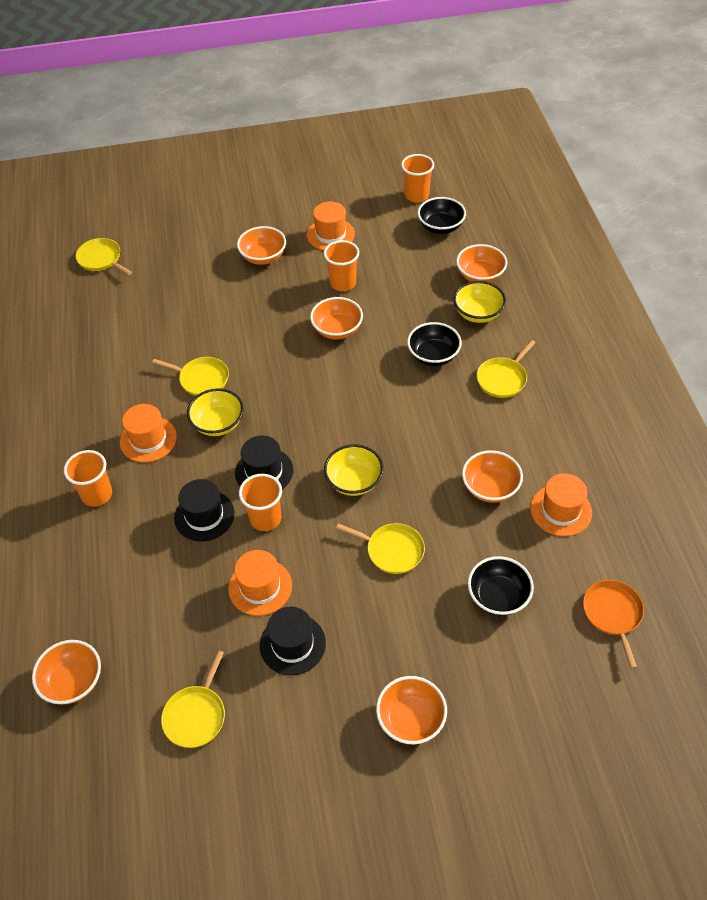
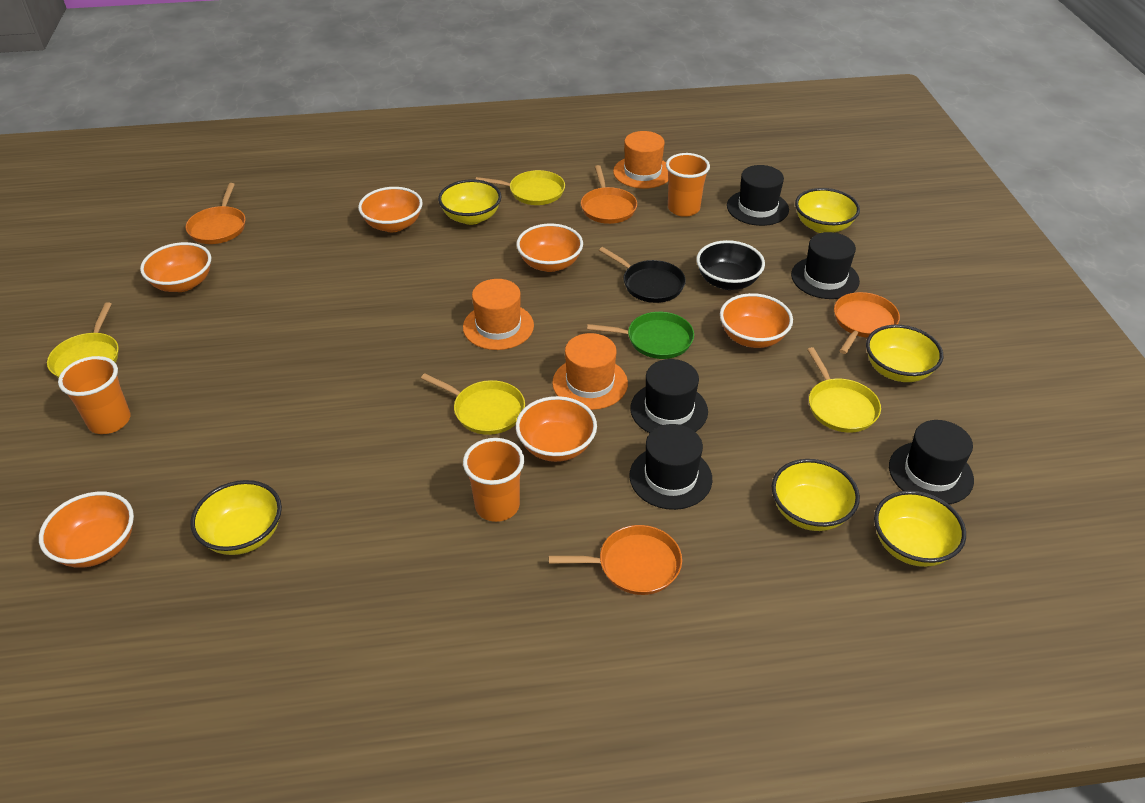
black bowl: [407,322,462,366] [418,197,466,234] [468,556,534,616] = 3 -> [697,240,765,290] = 1
black hat: [174,479,235,542] [235,435,293,490] [260,607,326,675] = 3 -> [629,424,712,510] [630,359,708,433] [727,165,789,226] [791,232,860,299] [889,420,974,504] = 5
black pan: none = 0 -> [599,247,686,303] = 1
green pan: none = 0 -> [587,312,694,359] = 1
orange cup: [64,450,112,507] [239,474,282,531] [324,240,359,291] [401,154,434,203] = 4 -> [58,356,131,434] [463,438,524,522] [666,153,710,217] = 3
orange hat: [120,404,177,462] [228,550,292,616] [307,201,355,250] [530,473,592,536] = 4 -> [463,279,534,350] [552,333,628,410] [613,131,668,189] = 3
orange pan: [583,580,644,669] = 1 -> [186,183,245,244] [549,525,682,595] [581,165,637,224] [834,292,900,354] = 4
yellow bowl: [187,388,244,436] [324,444,384,496] [453,281,506,323] = 3 -> [190,480,282,555] [438,179,502,225] [771,459,860,531] [795,188,860,233] [866,325,943,382] [874,491,966,567] = 6
yellow pan: [75,238,132,275] [152,357,229,396] [161,650,225,748] [336,523,425,574] [477,340,536,398] = 5 -> [47,302,119,378] [421,373,525,435] [476,170,565,205] [807,347,881,433] = 4

